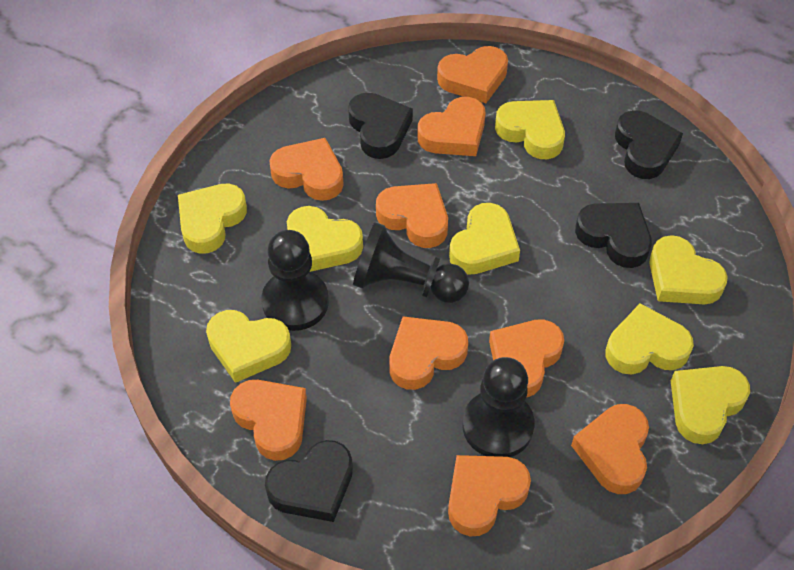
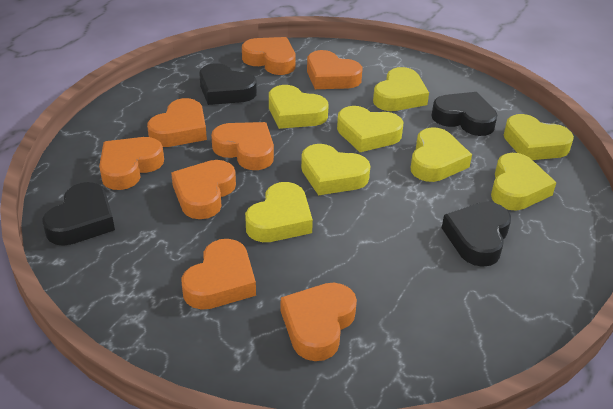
black pawn: [262,230,329,331] [353,222,469,303] [463,357,535,457] = 3 -> none = 0
orange heart: [230,380,307,461] [269,138,344,201] [376,183,448,248] [389,317,468,390] [417,97,486,156] [437,46,508,103] [448,455,531,537] [489,320,564,398] [571,404,649,494] = 9 -> [99,137,164,190] [147,98,207,147] [171,160,236,219] [181,239,256,310] [211,122,274,170] [242,37,296,75] [281,283,357,361] [307,50,362,89] = 8

